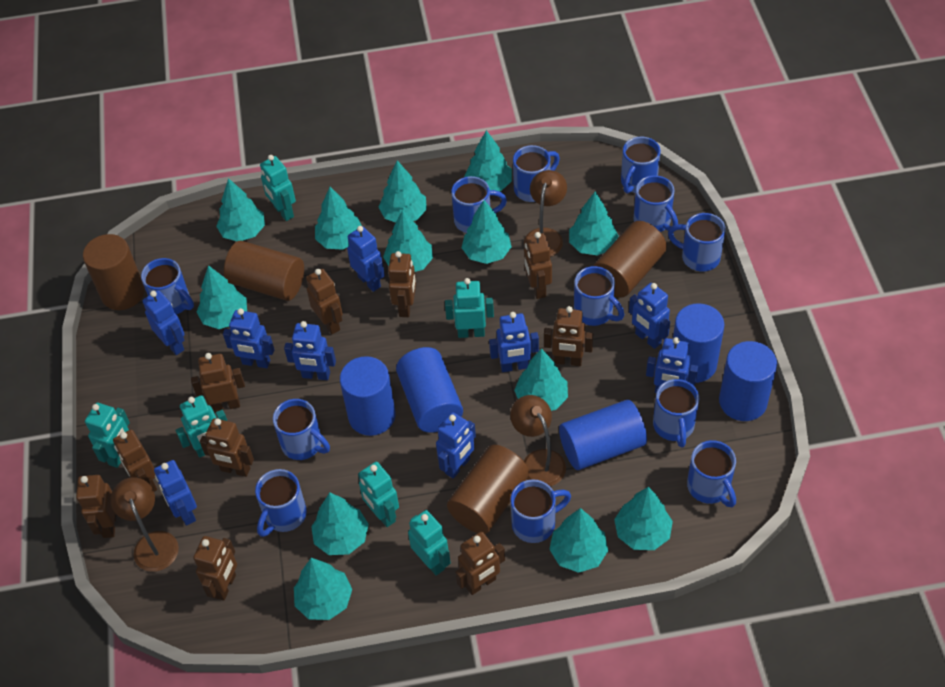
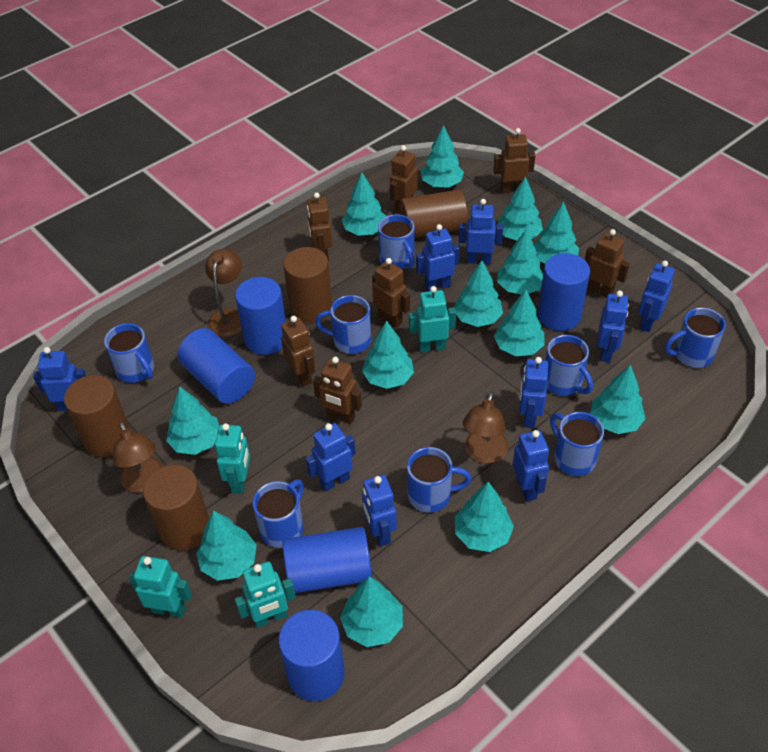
blue mug: [141,258,194,315] [255,469,307,537] [273,399,330,460] [451,176,507,233] [510,479,571,543] [513,145,560,202] [574,266,624,326] [621,136,661,194] [634,175,678,232] [653,379,699,447] [668,213,726,271] [687,440,736,507] = 12 -> [104,323,154,383] [253,480,304,548] [315,295,371,354] [378,214,414,269] [407,447,472,513] [545,335,593,396] [550,412,604,476] [665,308,726,368] = 8
brown robot: [76,475,116,538] [113,430,157,492] [191,353,245,412] [193,536,237,601] [200,418,254,477] [306,269,343,334] [388,251,416,317] [455,532,505,595] [524,232,552,299] [544,306,594,366] = 10 -> [281,316,316,387] [307,192,333,261] [313,357,362,424] [372,258,410,328] [390,145,418,214] [493,128,536,194] [585,229,630,298] = 7
turquoise robot: [85,403,130,468] [176,395,227,458] [260,155,296,221] [358,462,399,527] [408,510,451,576] [445,278,494,338] = 6 -> [129,556,192,618] [215,423,250,494] [235,561,296,628] [409,286,456,352] = 4

